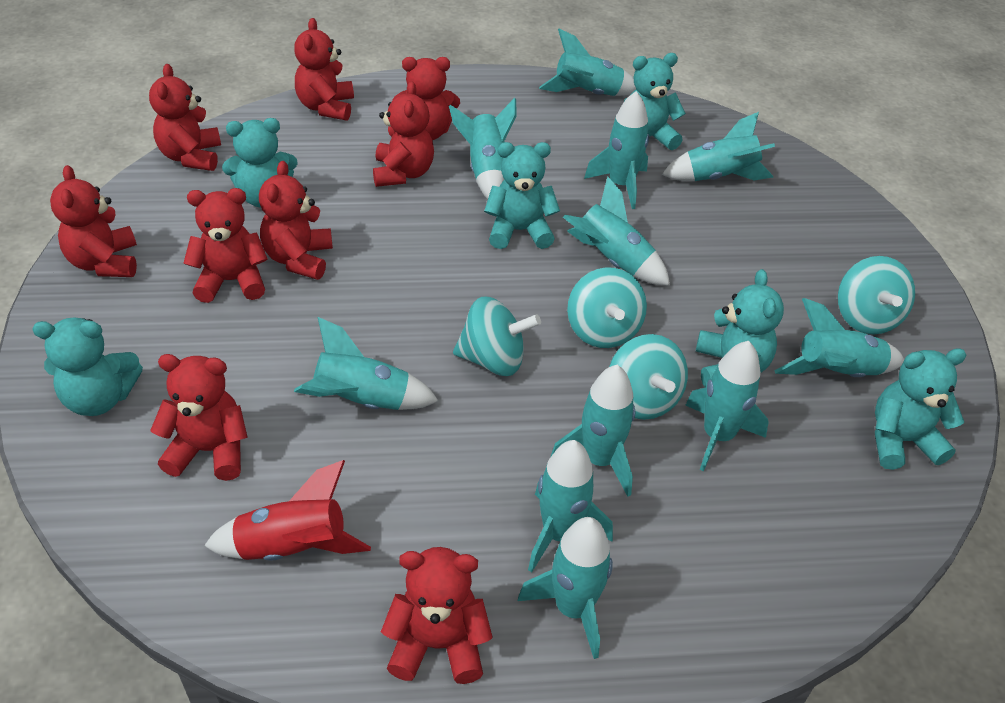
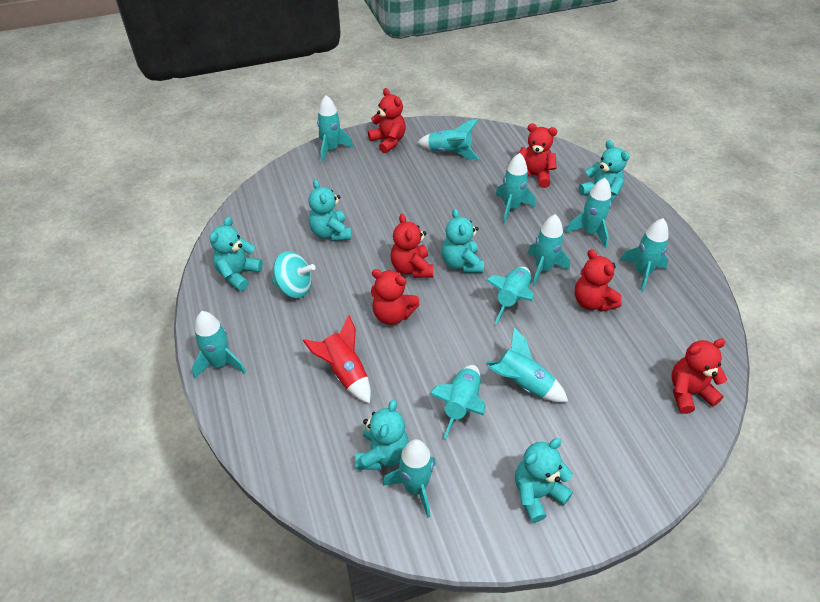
red teddy bear: [50,165,137,277] [149,64,221,171] [150,354,248,481] [183,188,268,303] [259,161,333,280] [294,18,354,121] [373,81,434,187] [381,547,492,684] [393,57,460,140] = 9 -> [368,88,406,153] [371,269,419,325] [390,214,433,278] [518,123,557,188] [574,249,622,312] [672,339,727,414] = 6
turquoise spinning top: [453,297,541,376] [567,267,647,348] [609,334,688,420] [838,256,915,335] = 4 -> [272,251,315,298] = 1

